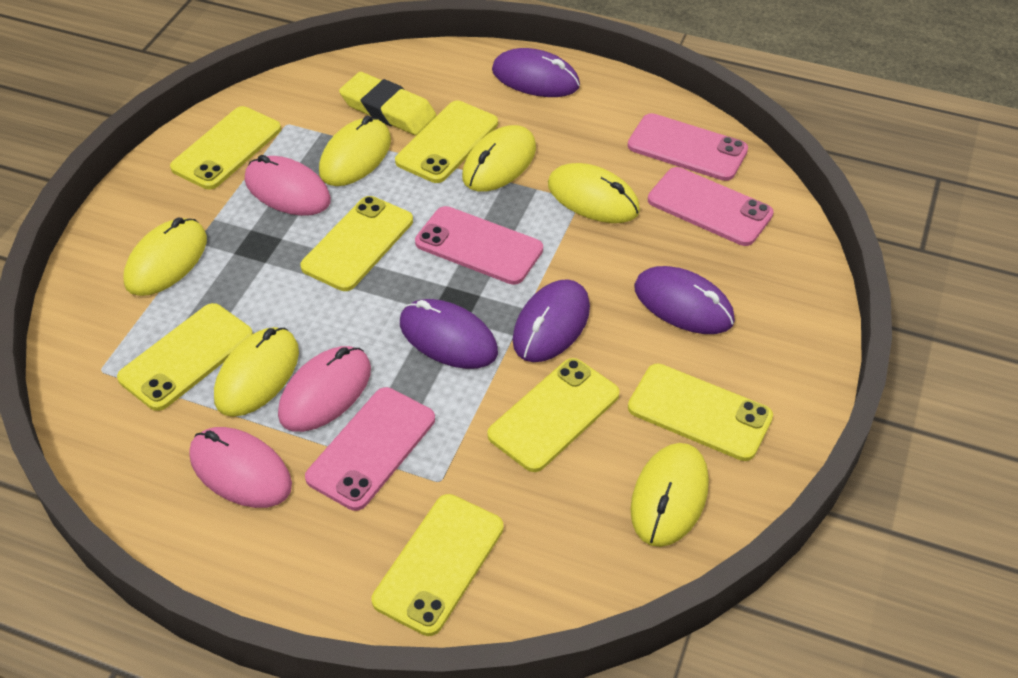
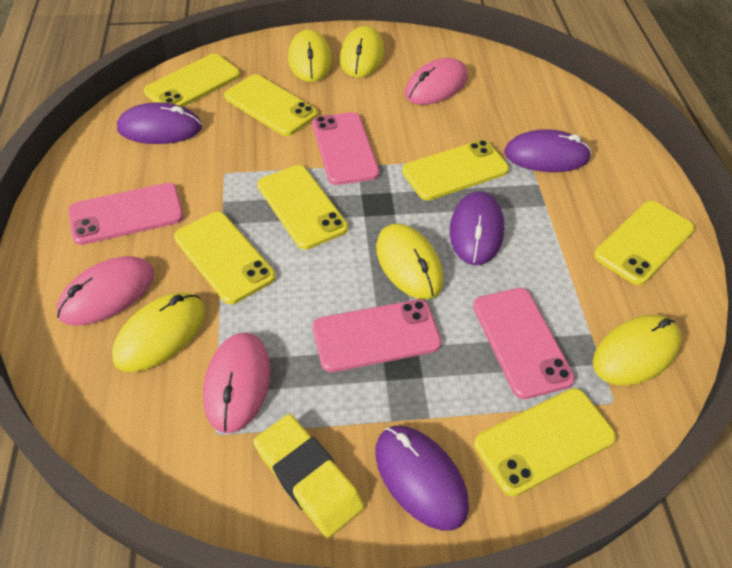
yellow mouse: [123,217,207,296] [214,327,299,417] [319,116,391,186] [462,125,536,192] [548,163,640,223] [630,443,709,547] = 6 -> [112,293,205,372] [288,29,332,82] [340,26,384,78] [376,223,444,300] [593,315,681,385] = 5

